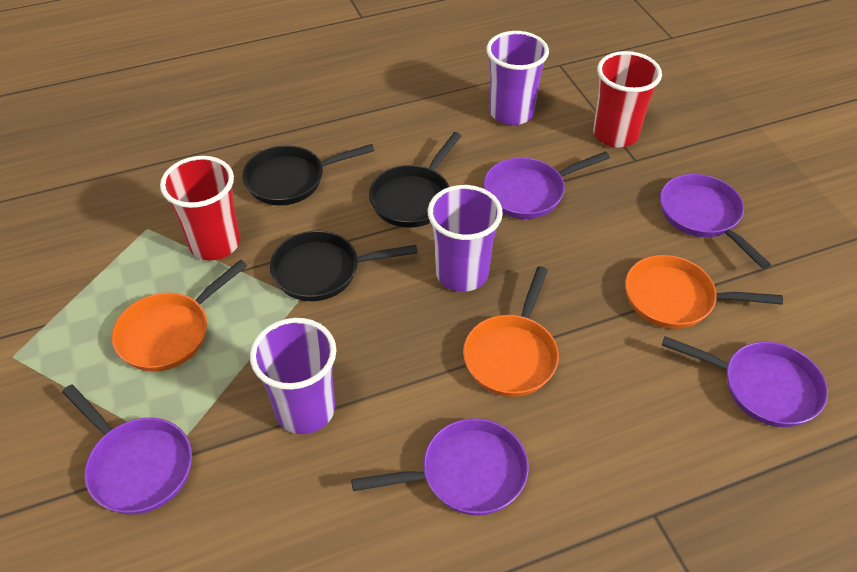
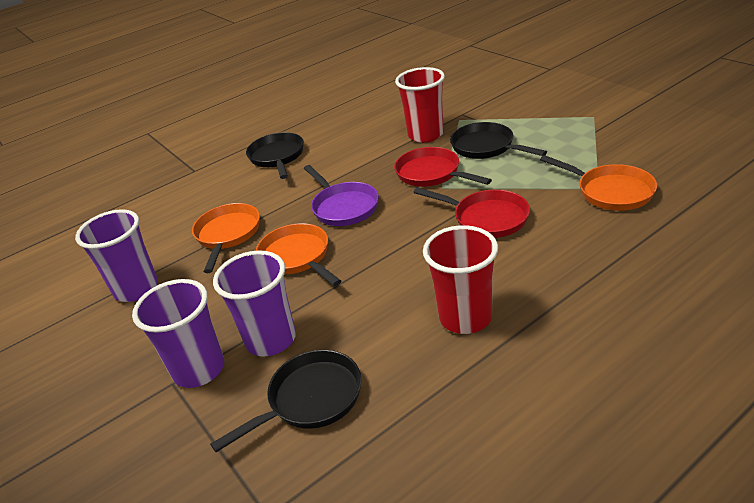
purple pan: [62,384,192,515] [351,418,529,515] [484,151,610,219] [660,174,771,269] [662,336,828,427] = 5 -> [304,165,379,226] = 1
red pan: none = 0 -> [394,147,492,187] [413,187,530,238] = 2

